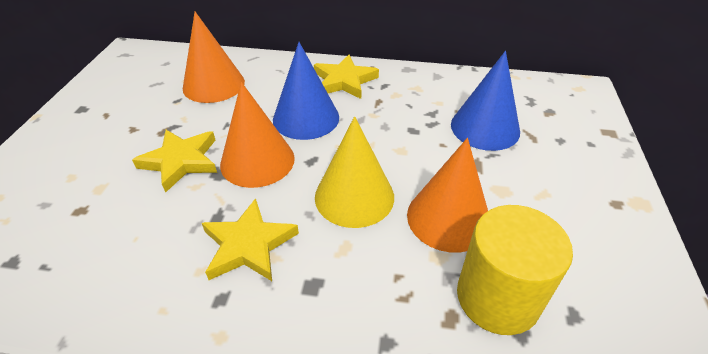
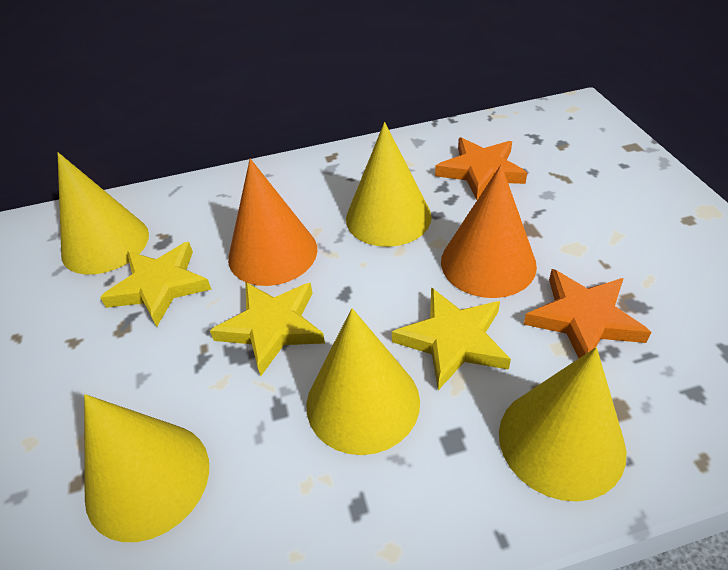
blue cone: [273,42,339,140] [451,51,520,151] = 2 -> none = 0
orange cone: [183,12,245,103] [220,82,295,188] [407,138,488,253] = 3 -> [228,159,317,286] [441,165,537,298] = 2
orange star: none = 0 -> [435,137,527,200] [524,269,651,358] = 2
yellow cone: [315,116,394,228] = 1 -> [58,152,149,274] [84,394,209,542] [306,308,420,455] [346,122,432,247] [499,347,626,502] = 5
yellow cylinder: [457,205,573,335] = 1 -> none = 0

